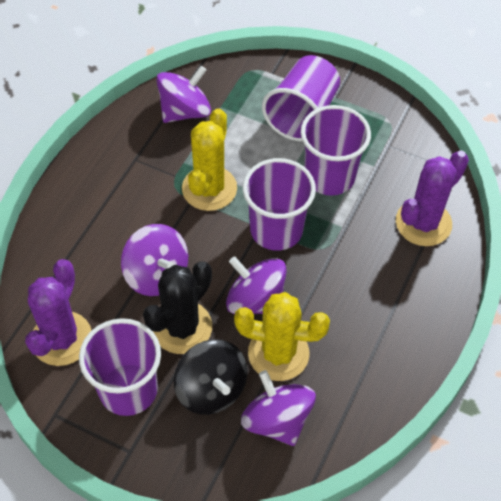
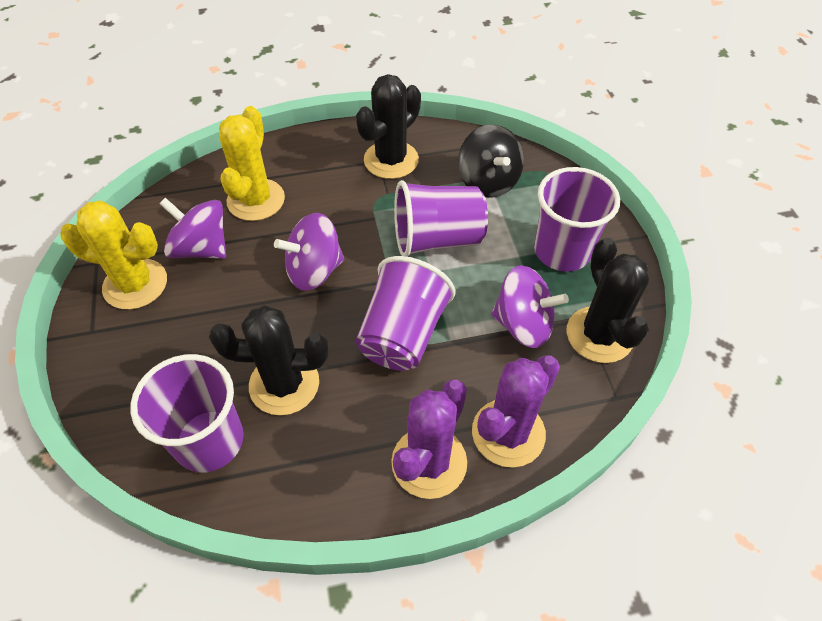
black cactus: [143,261,212,354] = 1 -> [209,305,329,415] [356,74,421,179] [567,238,649,363] = 3
purple spinning top: [121,224,188,296] [156,66,211,123] [226,256,287,314] [241,370,316,446] = 4 -> [159,198,226,259] [274,213,344,291] [491,265,569,348] = 3

